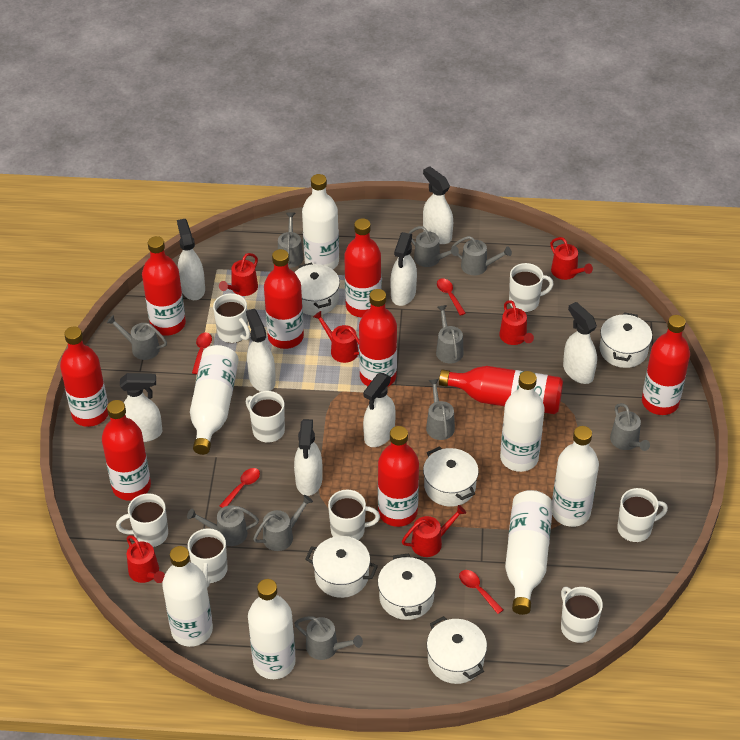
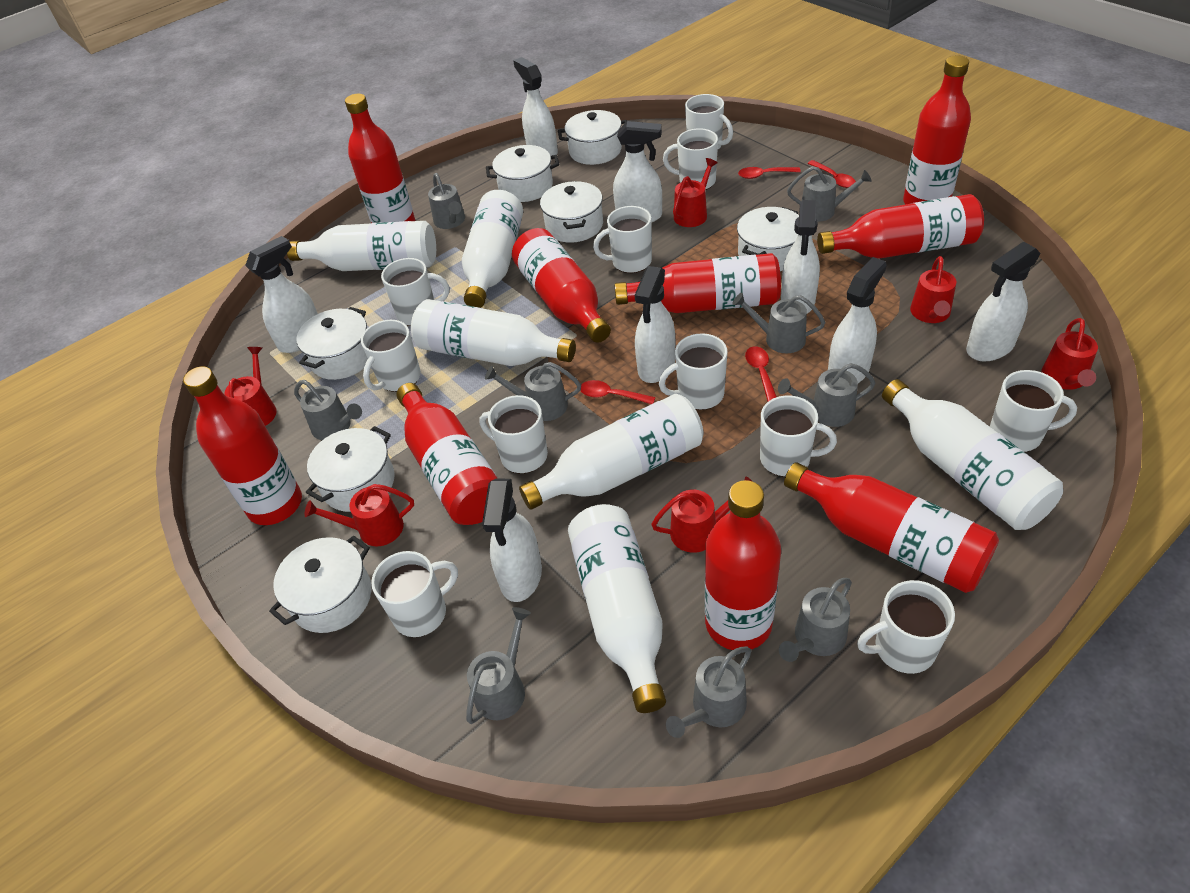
grey watering can: [107,315,167,360] [187,505,259,546] [253,495,313,551] [278,212,304,268] [294,616,363,660] [409,226,459,267] [426,379,455,440] [436,305,464,364] [451,236,512,275] [610,403,650,451] = 10 -> [294,380,362,440] [428,173,465,229] [466,607,531,724] [485,362,581,421] [666,646,751,738] [732,293,825,353] [778,363,876,427] [779,578,852,662] [787,166,871,222] = 9
white bottle: [162,546,213,647] [190,345,239,455] [248,579,296,679] [302,174,339,269] [500,371,545,472] [505,490,553,615] [552,426,599,527] = 7 -> [287,221,436,271] [411,299,576,366] [462,190,523,308] [519,394,703,510] [568,504,666,713] [882,379,1063,530] = 6
white mug: [116,493,168,547] [188,528,228,587] [213,293,250,343] [246,391,285,443] [328,490,380,540] [509,263,554,312] [561,587,603,643] [617,488,668,542] = 8 -> [361,320,421,392] [371,551,458,637] [381,258,449,326] [479,395,548,473] [593,206,652,273] [659,333,728,410] [663,128,718,190] [685,94,733,151] [760,395,837,477] [857,580,955,674] [990,370,1077,452] = 11
white pot: [294,263,340,316] [305,536,378,598] [378,553,436,620] [423,446,479,507] [427,616,487,684] [600,312,652,368] = 6 -> [269,535,372,633] [296,307,368,380] [306,426,395,512] [486,145,559,202] [540,181,603,243] [558,110,627,165] [737,207,799,271] = 7

